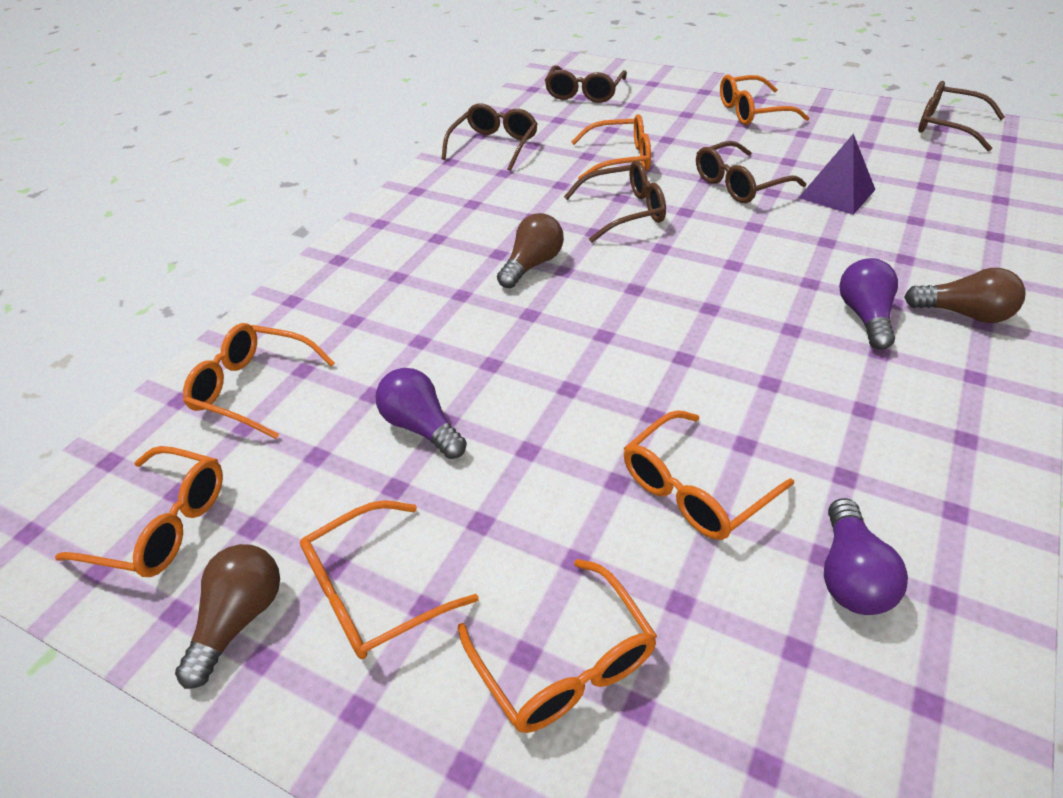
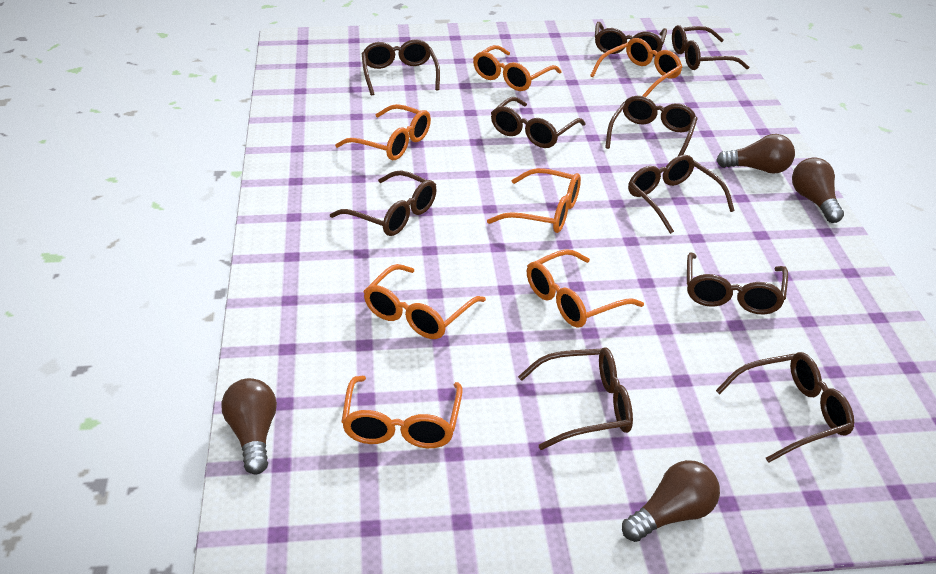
brown glasses: [441,104,538,171] [545,65,627,103] [564,161,666,242] [696,141,806,203] [918,81,1005,151] = 5 -> [330,170,437,236] [362,39,440,96] [491,97,586,148] [518,347,633,450] [595,22,667,57] [605,96,698,157] [628,155,735,234] [672,25,749,70] [687,252,788,315] [716,352,854,463] = 10
brown light bulb: [175,544,280,689] [497,213,564,288] [904,268,1025,323] = 3 -> [221,378,277,474] [622,460,720,542] [716,134,795,174] [792,157,844,223] = 4
purple light bulb: [376,368,467,459] [824,498,908,615] [839,258,898,350] = 3 -> none = 0
purple pyramid: [799,133,876,215] = 1 -> none = 0

